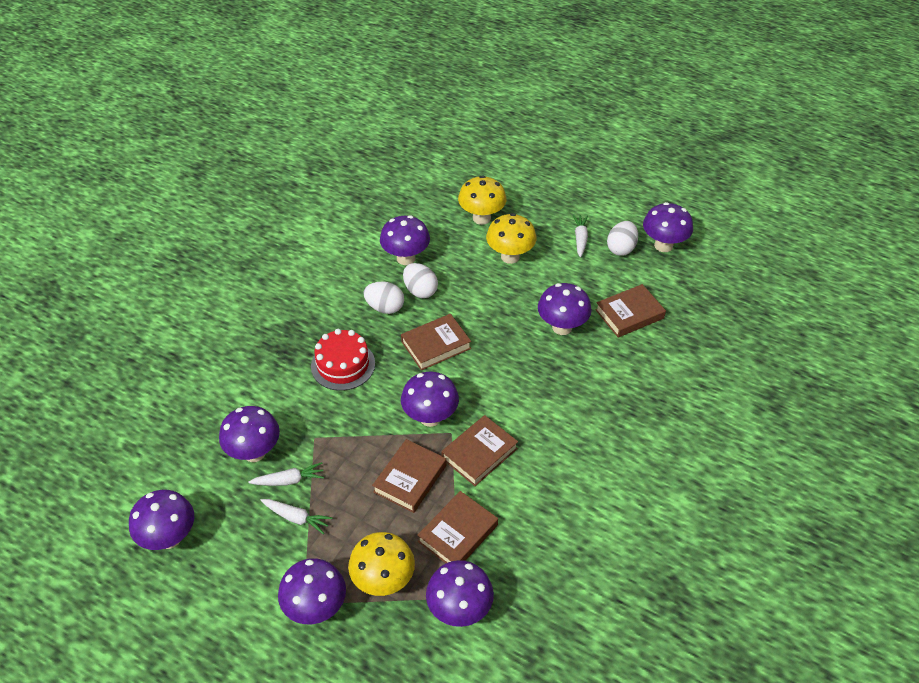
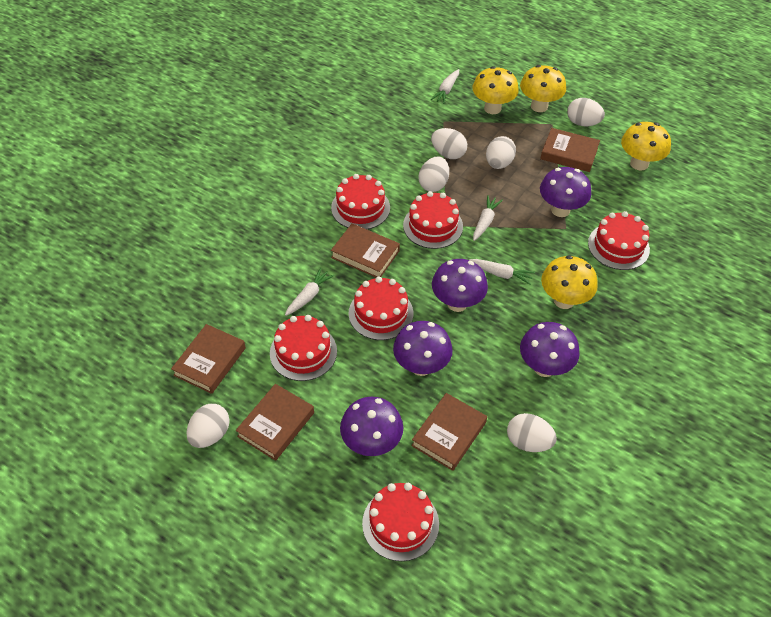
purple mushroom: [129,490,194,550] [219,406,280,462] [278,558,346,624] [380,215,430,265] [401,372,459,427] [426,560,494,627] [538,283,592,335] [643,202,693,252] = 8 -> [340,397,403,456] [393,321,453,376] [432,259,488,312] [520,322,580,377] [540,167,591,217] = 5
red cake: [311,329,375,391] = 1 -> [270,315,337,381] [331,174,390,229] [349,276,413,340] [362,483,439,561] [403,191,463,249] [588,211,650,270] = 6
white carrot: [248,462,324,486] [260,499,333,534] [573,215,588,257] = 3 -> [285,268,334,316] [431,69,459,104] [469,259,535,285] [473,196,503,241] = 4
white egg: [363,282,404,314] [403,263,438,298] [607,221,638,256] = 3 -> [187,404,230,448] [419,157,449,192] [431,128,467,159] [486,136,516,169] [507,413,557,452] [567,98,605,126] = 6
yellow mushroom: [348,532,415,596] [458,175,506,225] [486,213,536,264] = 3 -> [473,66,519,114] [520,65,566,112] [541,255,598,309] [621,122,671,171] = 4

